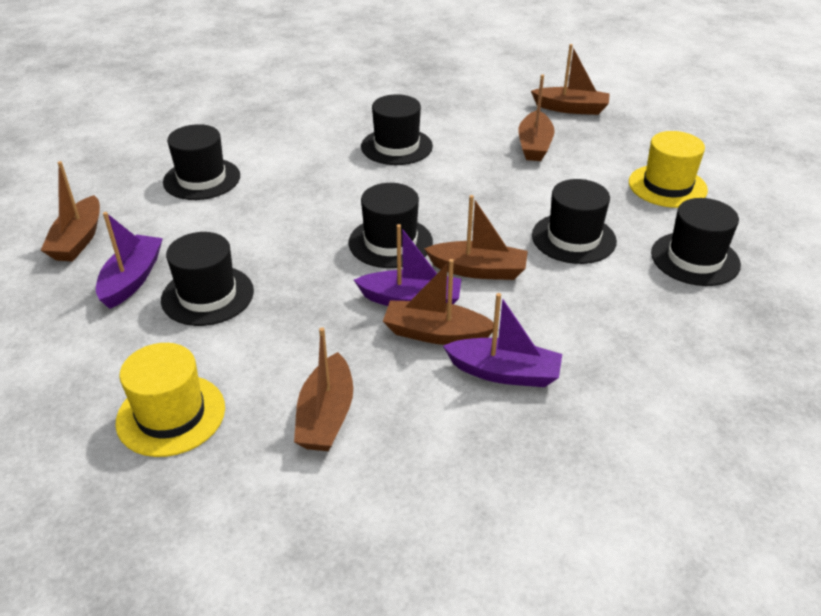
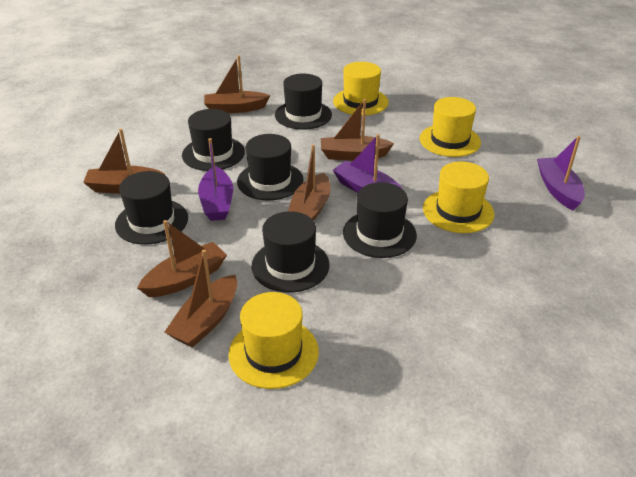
yellow hat: [115,343,225,457] [629,131,708,208] = 2 -> [228,292,319,389] [333,62,389,115] [420,97,481,157] [423,161,494,233] = 4

